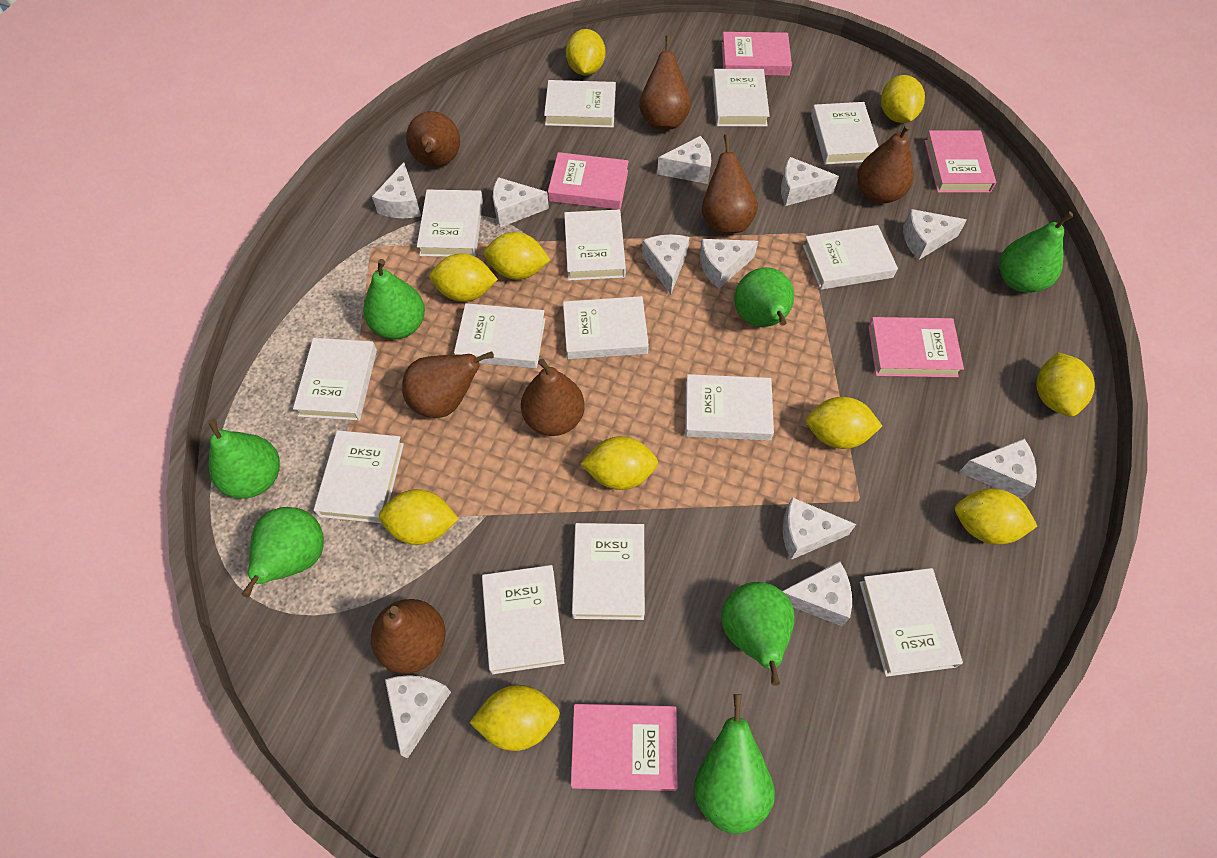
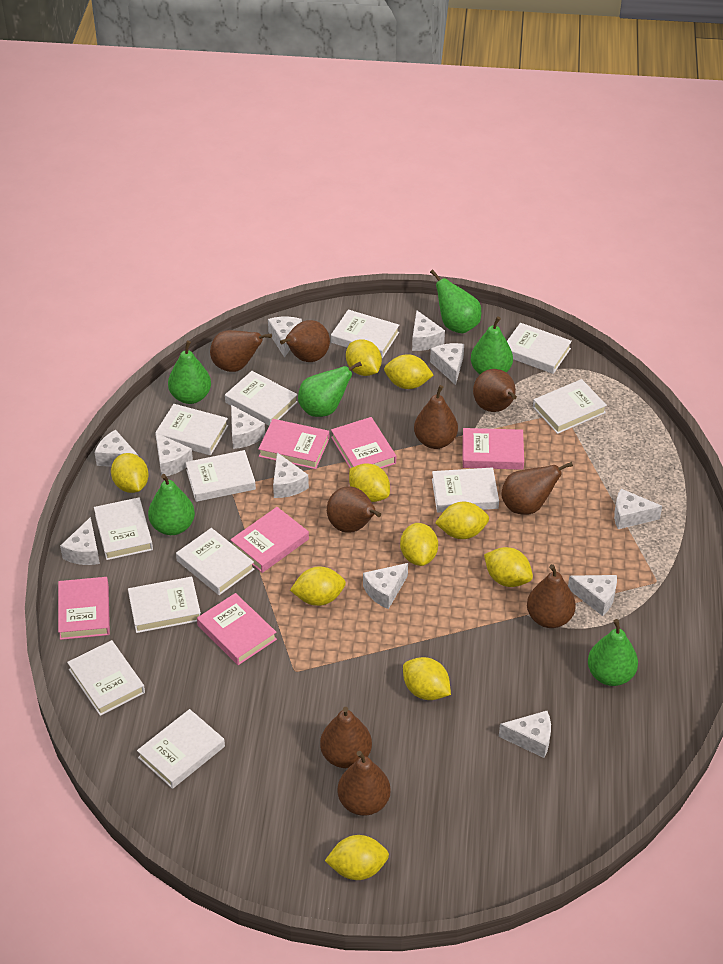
brown pear: [371,599,446,674] [402,351,494,418] [406,111,460,167] [521,358,585,436] [639,35,691,130] [702,134,758,234] [857,124,914,204] = 7 -> [210,330,272,372] [280,320,330,362] [320,707,372,768] [327,486,381,533] [337,751,391,816] [414,385,458,449] [473,369,517,412] [501,462,573,514] [527,564,576,628] = 9
green pear: [208,419,280,499] [242,507,324,598] [363,259,425,339] [694,694,775,834] [721,582,795,686] [734,267,794,327] [999,211,1074,293] = 7 -> [148,474,195,535] [168,341,211,404] [298,362,362,417] [430,269,481,334] [471,316,513,374] [588,619,638,686] = 6
pink book: [548,152,629,210] [571,704,678,791] [722,32,792,76] [868,317,964,377] [925,130,996,193] = 5 -> [58,577,110,640] [197,593,277,665] [230,507,309,573] [258,419,329,469] [331,417,396,468] [463,428,524,470] = 6
white book: [293,338,377,420] [314,430,404,523] [417,190,483,257] [454,303,545,368] [482,565,564,674] [544,80,616,128] [563,296,649,359] [564,210,626,281] [572,523,645,620] [685,374,774,441] [713,69,770,127] [803,225,898,290] [811,102,879,165] [860,568,963,677] = 14 -> [67,640,145,716] [94,497,153,560] [128,577,201,633] [137,709,225,789] [155,404,228,455] [176,528,255,595] [185,450,256,502] [225,371,298,426] [331,309,399,358] [432,467,499,513] [507,323,572,374] [533,379,607,434] = 12
white cheese: [372,162,421,218] [385,675,451,759] [493,177,549,227] [642,234,689,294] [657,136,711,184] [700,239,758,288] [781,157,839,206] [783,497,856,560] [783,561,852,626] [903,209,967,260] [959,438,1037,499] = 11 -> [60,517,100,565] [94,430,138,467] [155,432,193,476] [231,405,265,449] [268,317,302,358] [273,452,309,498] [363,563,408,609] [412,310,445,351] [430,343,464,385] [499,711,551,758] [568,575,617,616] [614,489,662,529] = 12

